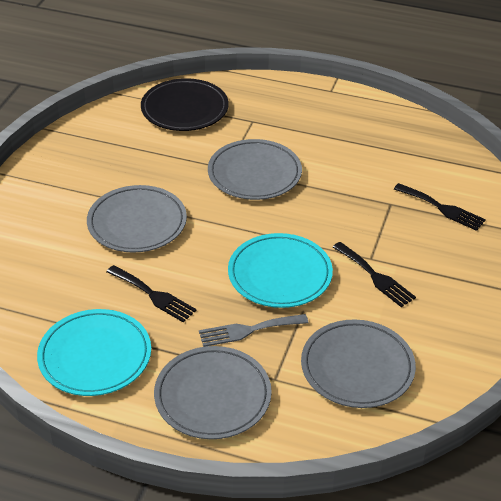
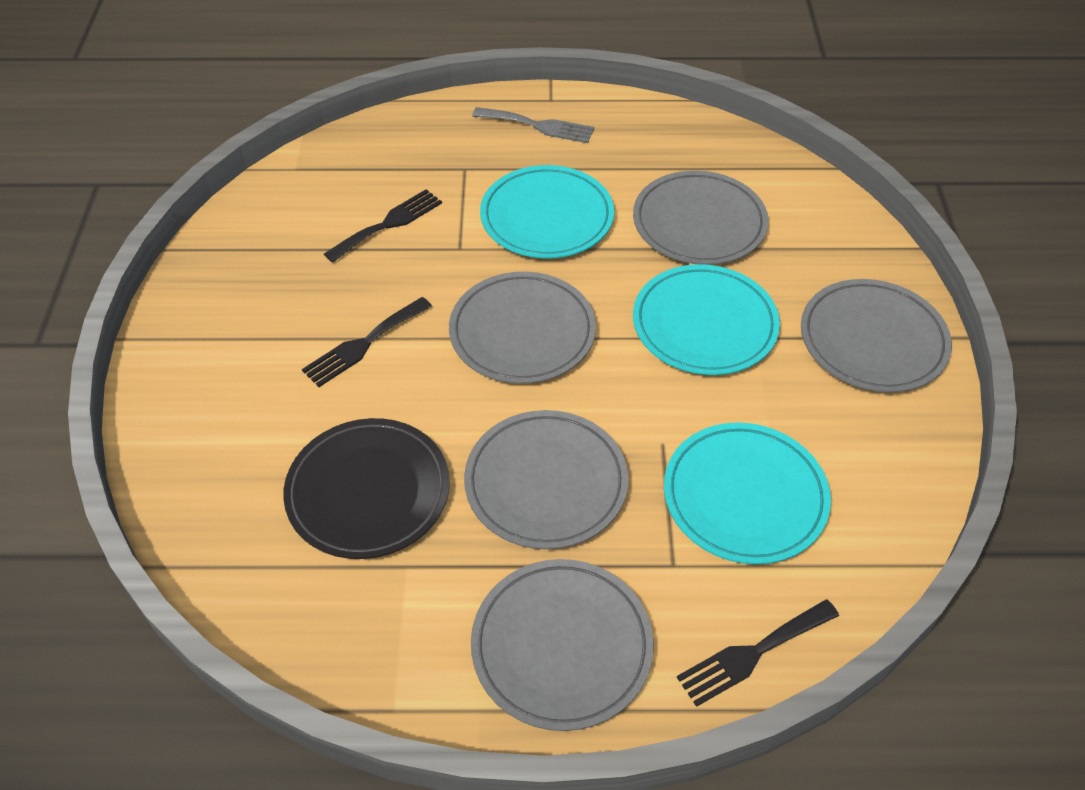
grey plate: [87,185,187,253] [154,346,272,439] [208,139,302,200] [301,320,416,408] = 4 -> [449,272,596,384] [464,410,628,549] [471,559,653,731] [633,170,769,265] [801,279,952,392] = 5
turquoise plate: [37,309,151,396] [228,233,333,308] = 2 -> [480,165,614,258] [633,264,780,375] [664,423,831,564] = 3

